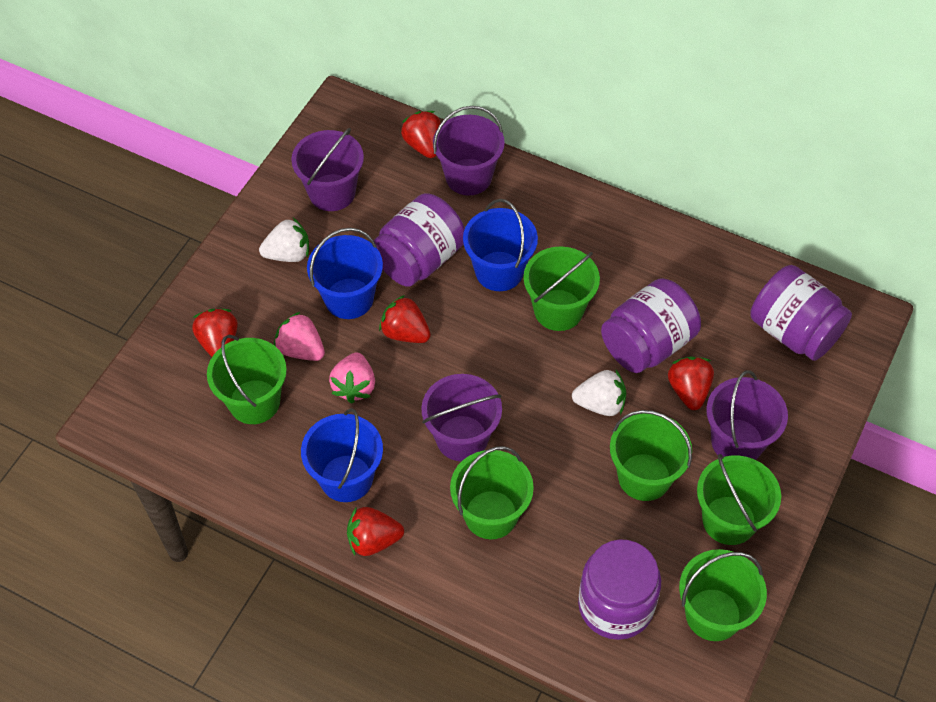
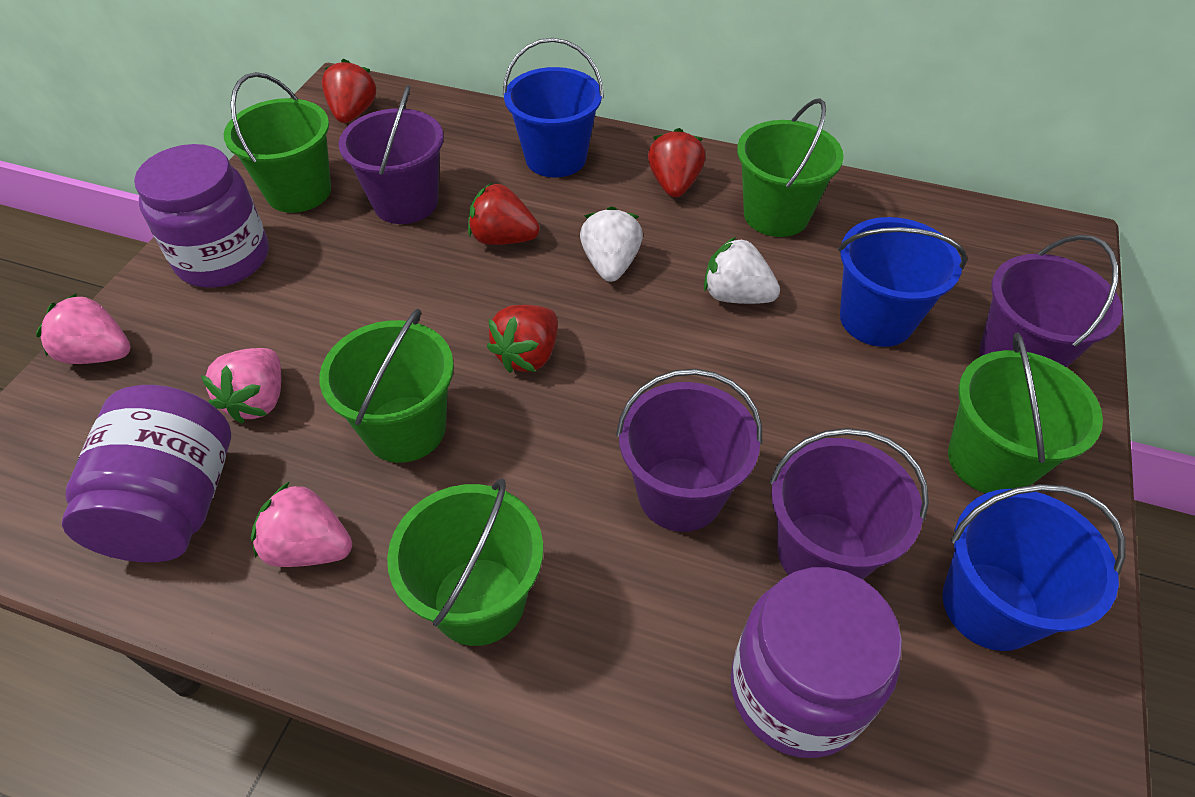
green bucket: [207,335,287,424] [450,446,534,539] [523,246,600,331] [610,410,692,501] [679,549,767,641] [697,454,781,545] = 6 -> [224,72,331,213] [319,308,454,463] [387,478,543,646] [737,98,844,237] [948,332,1103,493] = 5
pink strawberry: [274,312,325,361] [329,353,375,404] = 2 -> [36,293,130,364] [201,348,281,424] [251,481,352,567] = 3
purple jar: [374,193,465,287] [578,539,661,640] [601,278,701,373] [750,265,852,361] = 4 -> [62,385,231,562] [134,144,269,288] [730,567,902,758] = 3
red strawberry: [192,309,238,357] [347,507,404,556] [379,295,431,343] [401,111,441,158] [668,356,714,410] = 5 -> [322,59,377,123] [468,182,540,245] [487,305,558,373] [648,128,705,198] = 4

